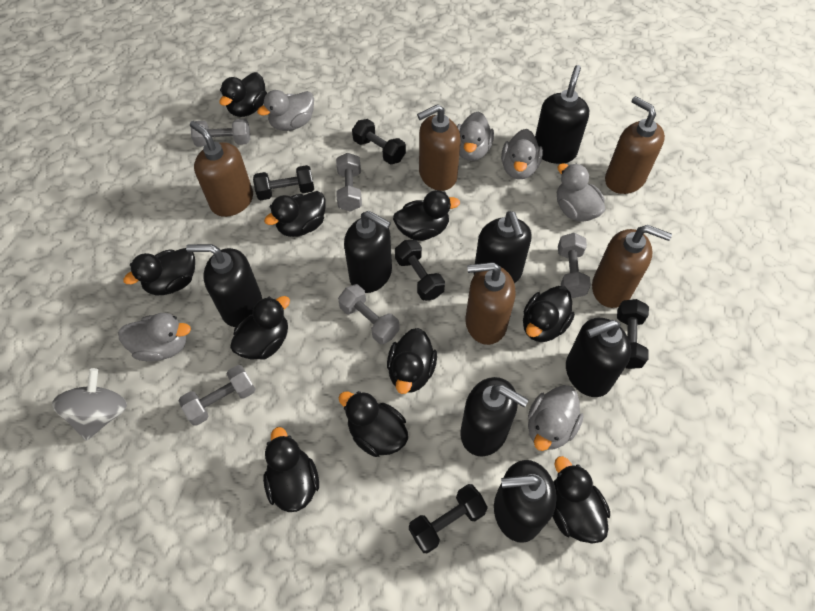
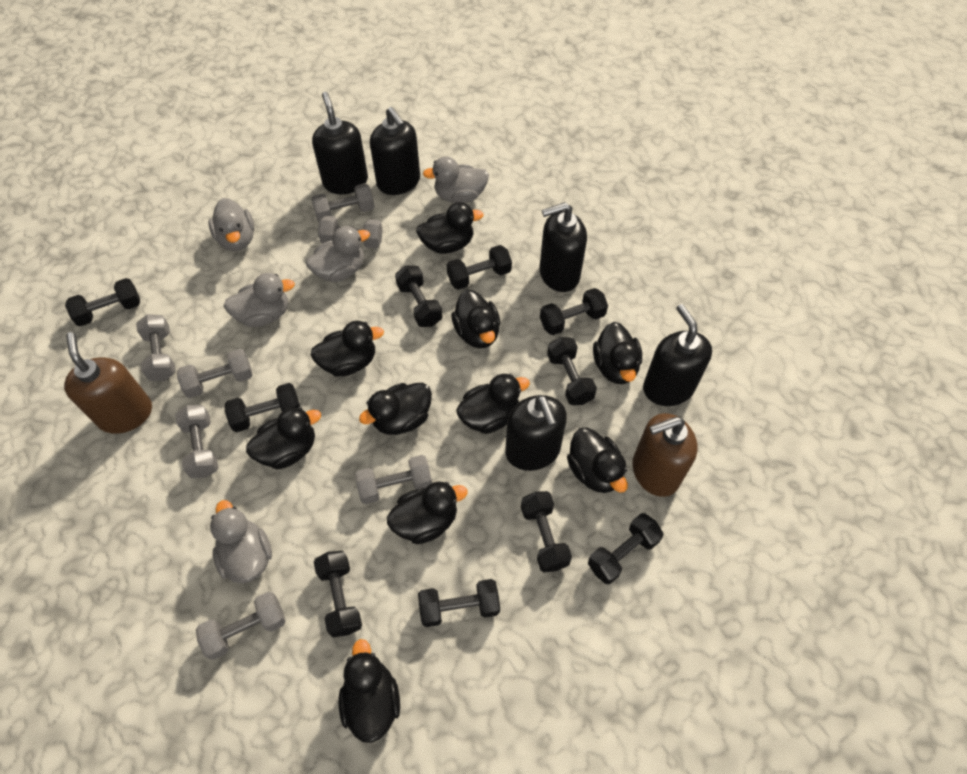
black dumbbell: [253,165,314,200] [352,119,406,164] [395,240,445,301] [409,484,488,553] [617,299,649,369] = 5 -> [65,278,140,326] [225,383,300,432] [314,551,362,638] [395,266,443,327] [418,579,500,627] [447,245,512,290] [521,491,572,572] [540,288,608,335] [547,337,597,405] [588,513,664,584] = 10
black soap dispenser: [186,244,262,327] [344,211,392,293] [461,377,529,457] [474,211,531,283] [494,460,557,543] [535,65,589,164] [566,318,631,397] = 7 -> [312,92,368,194] [370,107,420,195] [505,395,567,471] [539,202,587,292] [643,304,712,406] = 5
brown soap dispenser: [190,121,253,217] [417,104,461,191] [466,262,515,345] [592,225,672,308] [605,96,665,194] = 5 -> [64,332,152,434] [632,413,698,497] = 2
grey duck: [118,313,191,362] [257,90,314,131] [457,111,494,161] [501,129,543,179] [528,385,583,451] [557,163,605,222] = 6 -> [209,198,255,251] [210,500,272,583] [224,273,295,327] [306,226,370,282] [423,156,489,203] = 5
grey dumbbell: [179,365,256,426] [191,119,250,147] [336,153,362,212] [338,284,400,344] [558,233,591,298] = 5 -> [136,314,176,381] [175,405,218,478] [177,349,253,398] [196,592,286,660] [311,183,374,222] [318,216,382,248] [355,455,432,504] = 7
grey spinning top: [52,368,127,441] = 1 -> none = 0

